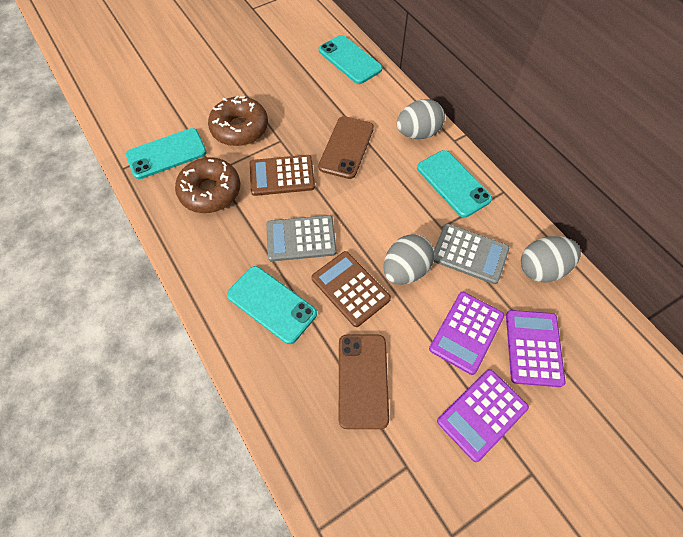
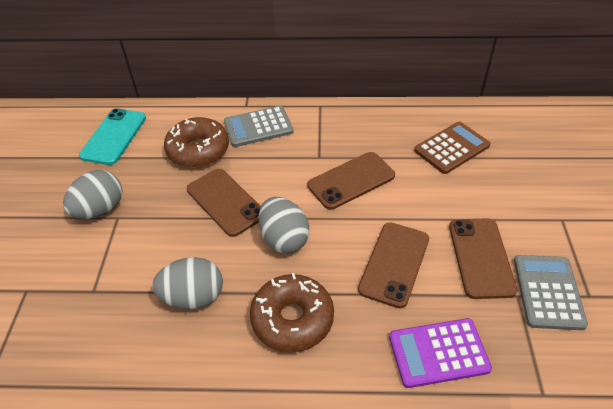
brown calculator: [250,155,315,196] [311,251,391,327] = 2 -> [414,122,490,174] = 1
brown phone: [318,116,374,179] [339,334,389,429] = 2 -> [187,169,261,237] [308,152,395,210] [358,222,429,308] [449,218,517,299] = 4
purple calculator: [429,292,504,375] [437,369,529,462] [506,310,566,387] = 3 -> [389,318,492,388] = 1
turquoise phone: [126,128,207,179] [227,266,317,344] [319,35,382,84] [417,150,492,217] = 4 -> [79,108,146,165] = 1

